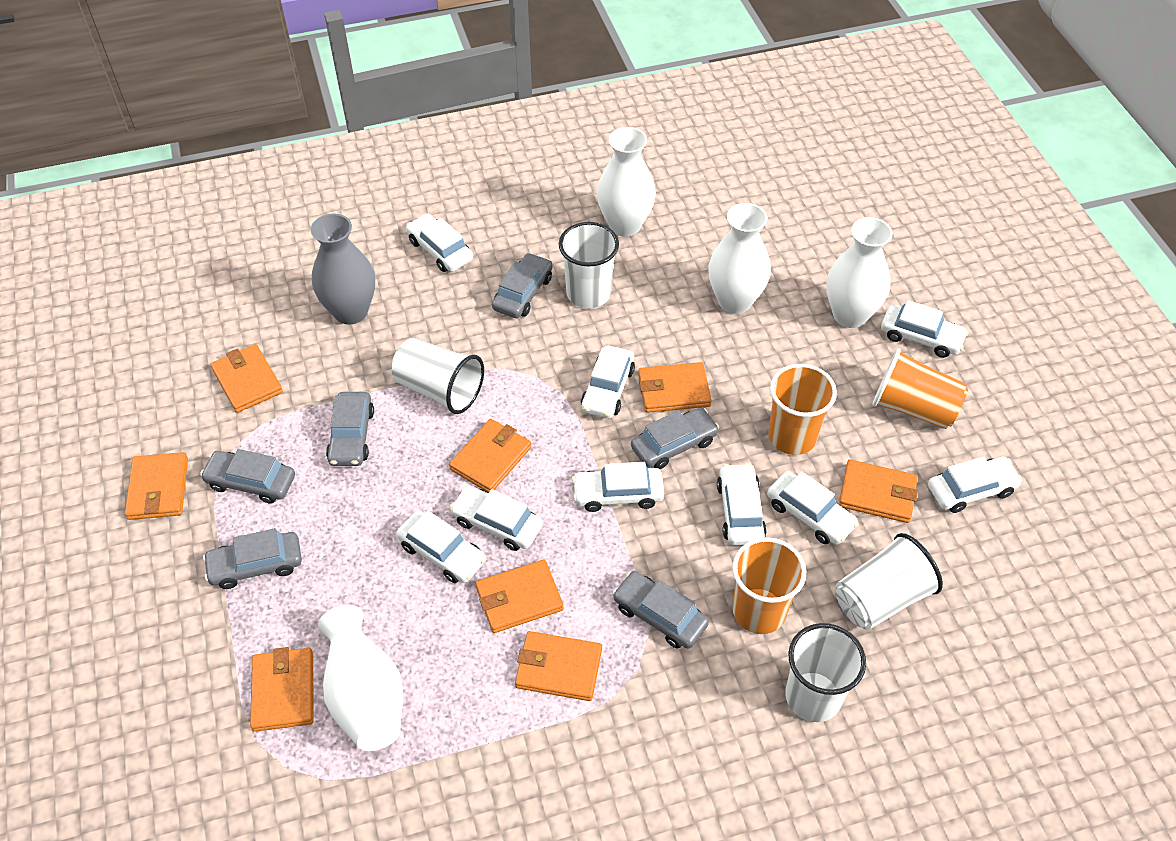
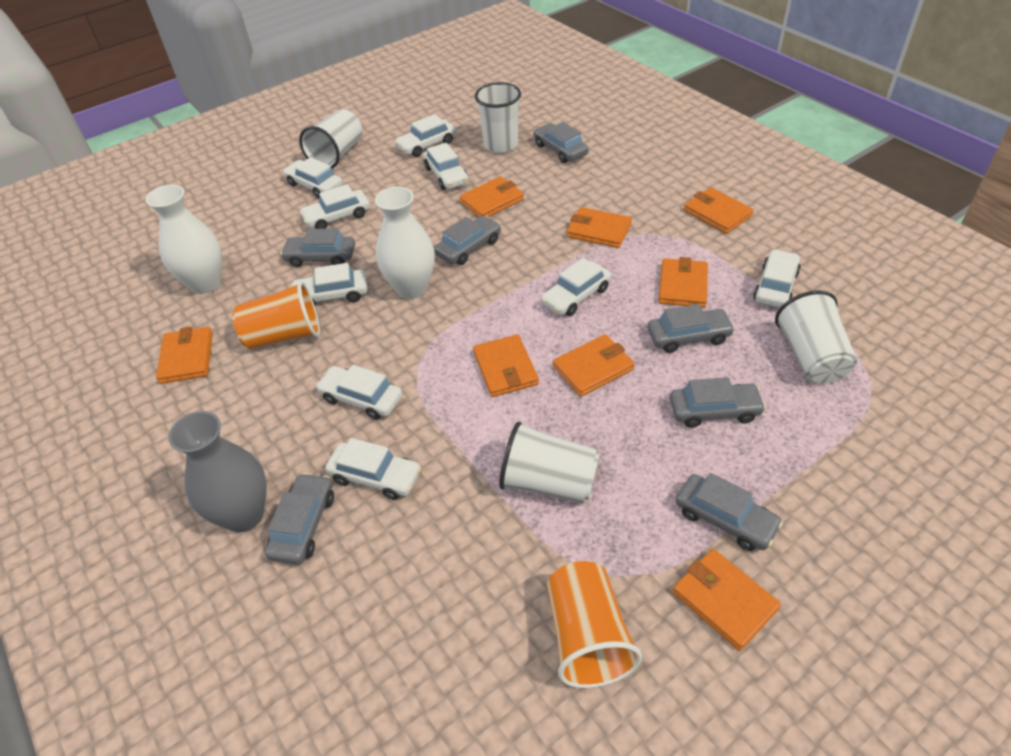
grey car: [200,449,295,504] [203,528,302,589] [326,392,374,466] [492,253,553,318] [613,571,709,649] [631,407,719,469] = 6 -> [265,473,334,565] [281,228,355,267] [434,216,501,265] [534,122,588,163] [648,304,735,353] [670,377,766,428] [676,473,783,551] = 7
orange cup: [732,537,806,634] [768,364,837,455] [872,348,968,429] = 3 -> [232,281,320,349] [547,561,642,688] = 2
white vase: [318,605,403,751] [597,127,656,237] [708,203,771,314] [826,217,893,328] = 4 -> [146,185,222,294] [375,187,435,299] = 2

